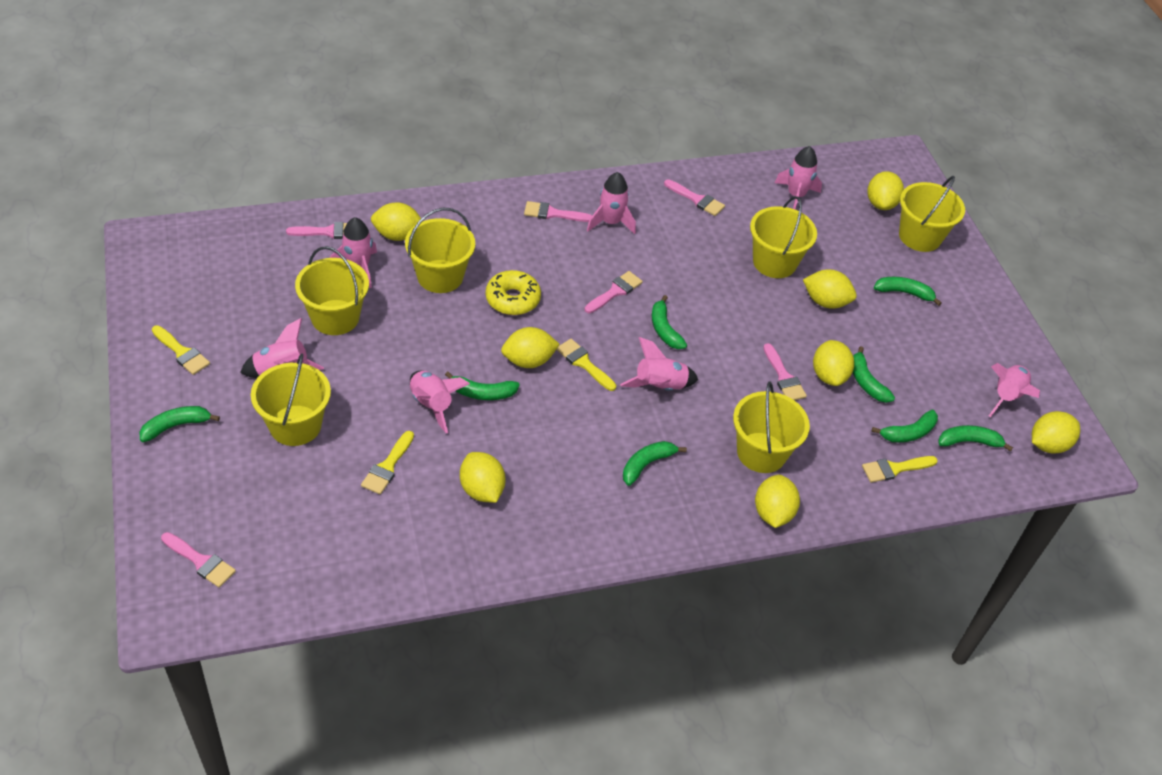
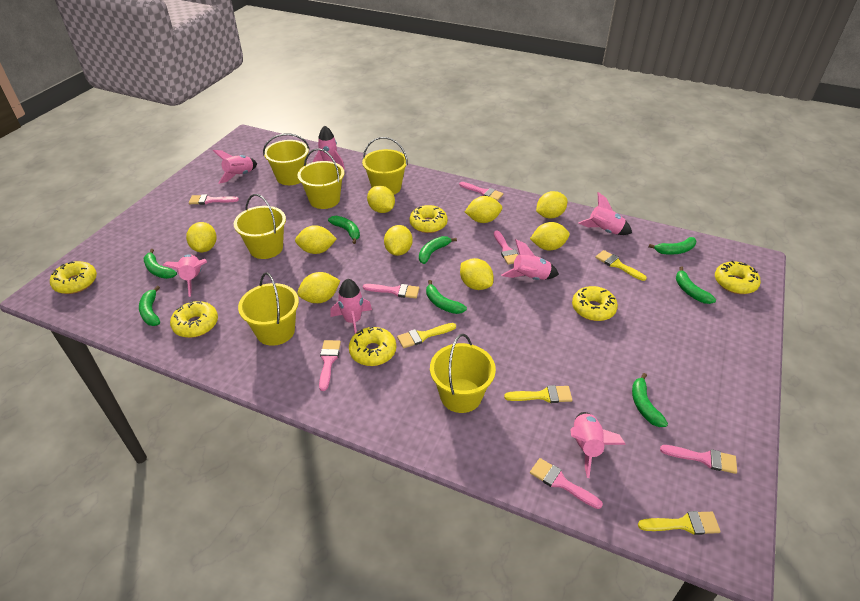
pink brush: [161,532,236,588] [286,222,347,239] [524,201,592,222] [584,271,643,313] [664,179,725,216] [763,343,807,400] = 6 -> [189,194,239,205] [319,340,341,391] [363,284,419,298] [459,182,503,201] [494,230,518,265] [530,458,603,509] [660,445,737,474] = 7
yellow donut: [486,270,541,315] = 1 -> [50,261,97,294] [170,301,218,338] [349,326,396,366] [410,205,448,233] [572,286,618,321] [715,261,761,294] = 6
yellow lemon: [371,202,421,241] [460,452,506,503] [501,327,560,368] [755,475,800,528] [803,269,857,308] [813,340,854,386] [867,171,904,210] [1032,411,1080,454] = 8 -> [186,222,217,252] [295,225,336,254] [297,272,340,303] [367,186,395,213] [384,225,413,256] [460,258,494,290] [465,196,502,223] [530,222,570,250] [536,191,567,218] = 9

